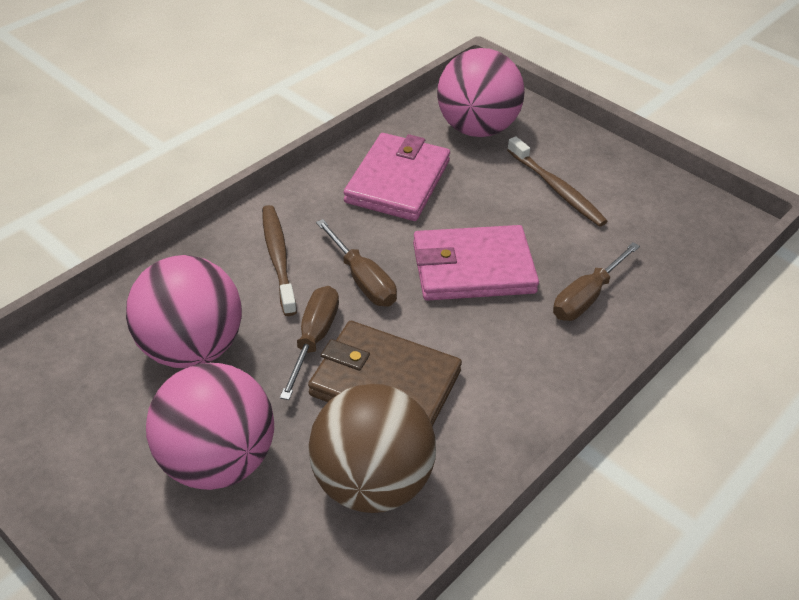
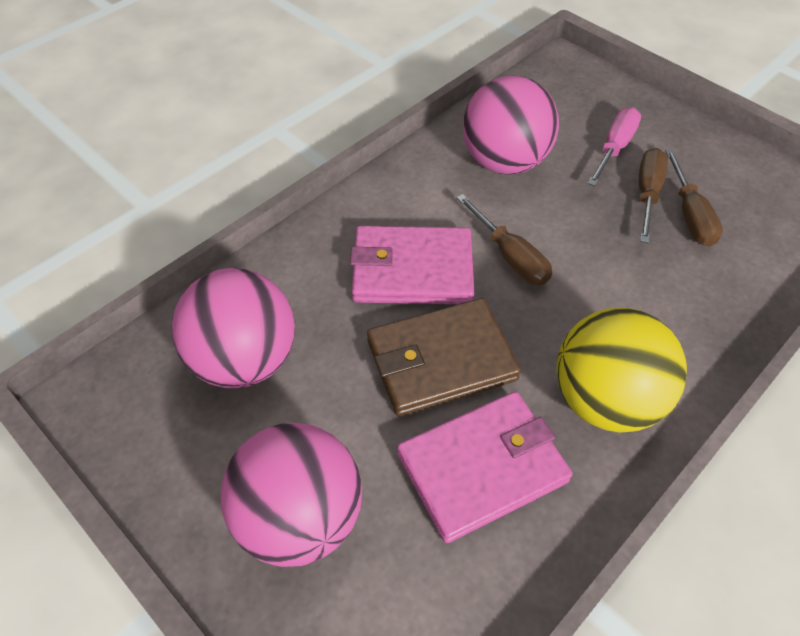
brown ball: [308,384,436,513] = 1 -> none = 0
brown toothbrush: [262,205,297,316] [507,136,607,227] = 2 -> none = 0
pink screwdriver: none = 0 -> [587,107,641,186] = 1
yellow ball: none = 0 -> [556,308,687,433] = 1

